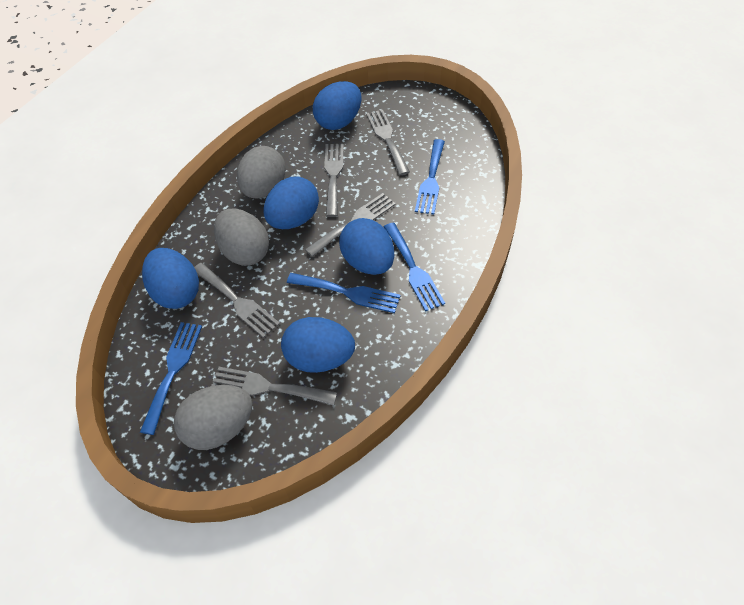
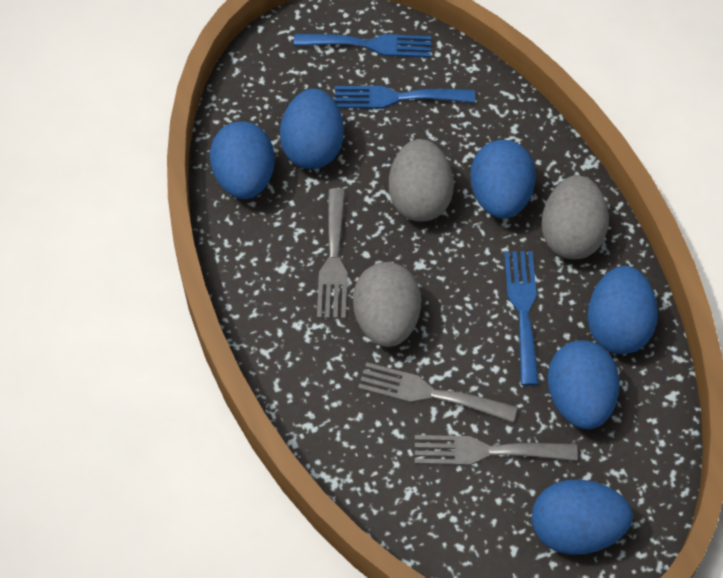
blue egg: [142,248,199,309] [264,177,319,229] [281,317,355,373] [313,81,361,130] [339,218,394,275] = 5 -> [210,121,275,199] [280,89,344,169] [470,140,536,219] [532,479,633,555] [547,340,620,429] [587,266,658,354] = 6
blue fork: [140,322,202,435] [287,273,401,313] [384,223,445,311] [415,139,445,214] = 4 -> [294,34,431,58] [335,86,475,109] [504,251,539,386] = 3
grey fork: [194,263,280,338] [211,367,337,406] [305,193,396,257] [324,144,344,217] [366,110,410,175] = 5 -> [317,188,348,319] [358,362,518,423] [415,435,578,465] = 3

